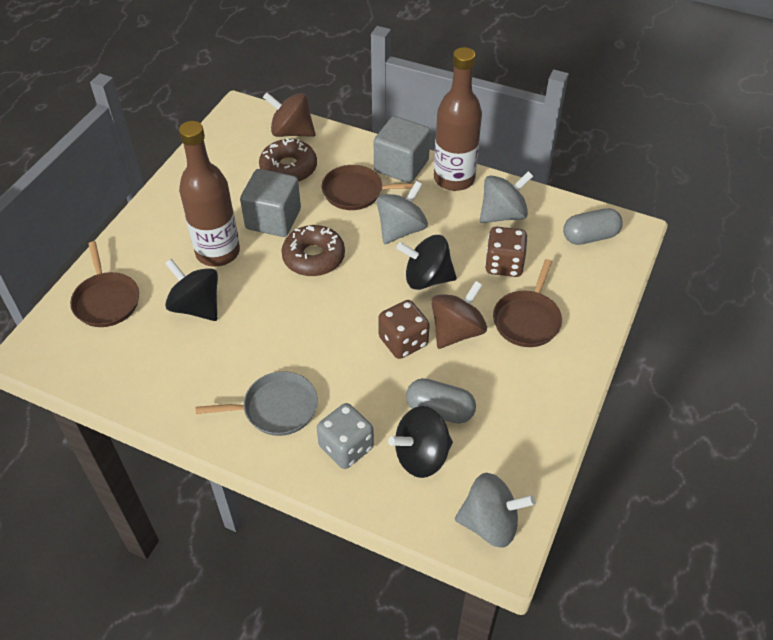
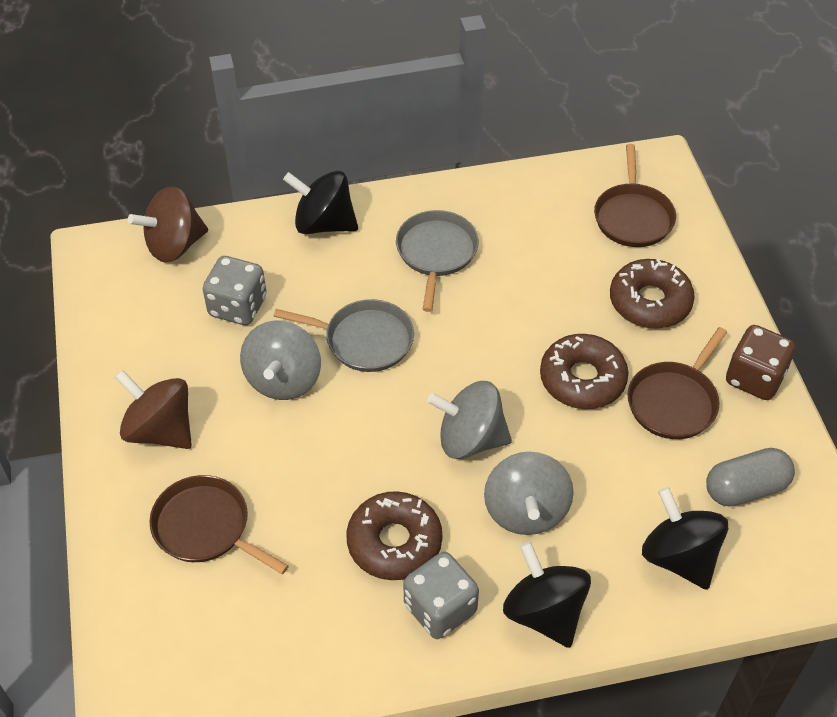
brown bottle: [179,121,240,267] [434,47,482,191] = 2 -> none = 0
brown dice: [378,300,430,359] [485,227,528,277] = 2 -> [726,325,796,400] = 1
brown donut: [259,138,317,182] [281,225,345,276] = 2 -> [346,491,443,580] [540,334,629,409] [610,259,695,329] = 3
grey capsule: [406,378,476,424] [563,208,623,245] = 2 -> [706,448,795,507] = 1
grey cube: [240,169,301,237] [374,116,430,183] = 2 -> none = 0
grey dice: [317,403,374,469] = 1 -> [203,256,266,325] [403,552,479,639] = 2
grey pan: [196,371,318,436] = 1 -> [274,299,414,372] [396,210,479,312] = 2

